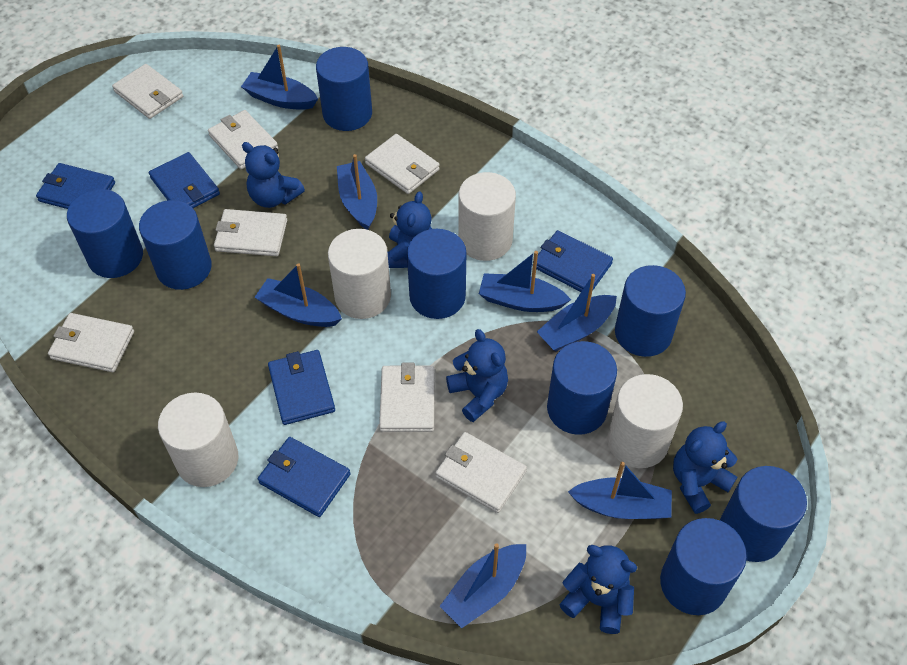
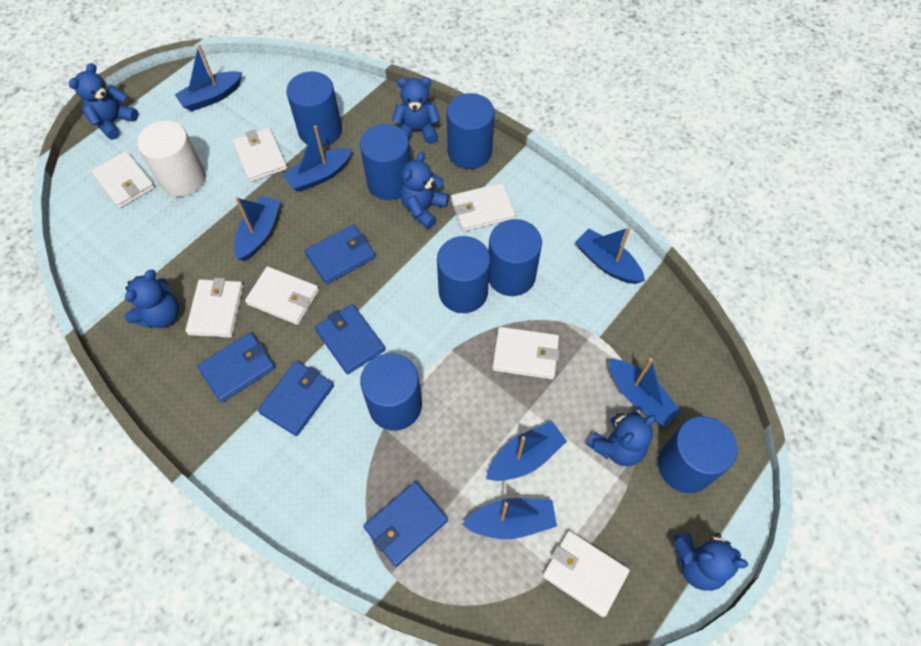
blue cylinder: [67,189,143,278] [139,200,212,290] [316,47,372,131] [407,229,467,319] [547,341,617,435] [615,265,686,357] [660,518,747,615] [720,466,807,562] = 8 -> [286,71,342,147] [360,124,411,200] [360,353,422,431] [437,236,490,313] [447,93,495,169] [489,219,542,296] [658,416,738,493] = 7
blue teddy bear: [242,142,305,208] [388,192,432,268] [446,329,508,422] [559,545,637,634] [673,421,737,514] = 5 -> [69,63,138,140] [124,270,179,328] [392,77,440,144] [400,152,449,229] [586,412,656,466] [674,533,748,591] = 6
white cylinder: [158,393,238,487] [328,229,391,319] [458,172,516,261] [607,374,683,468] = 4 -> [137,121,206,197] = 1

